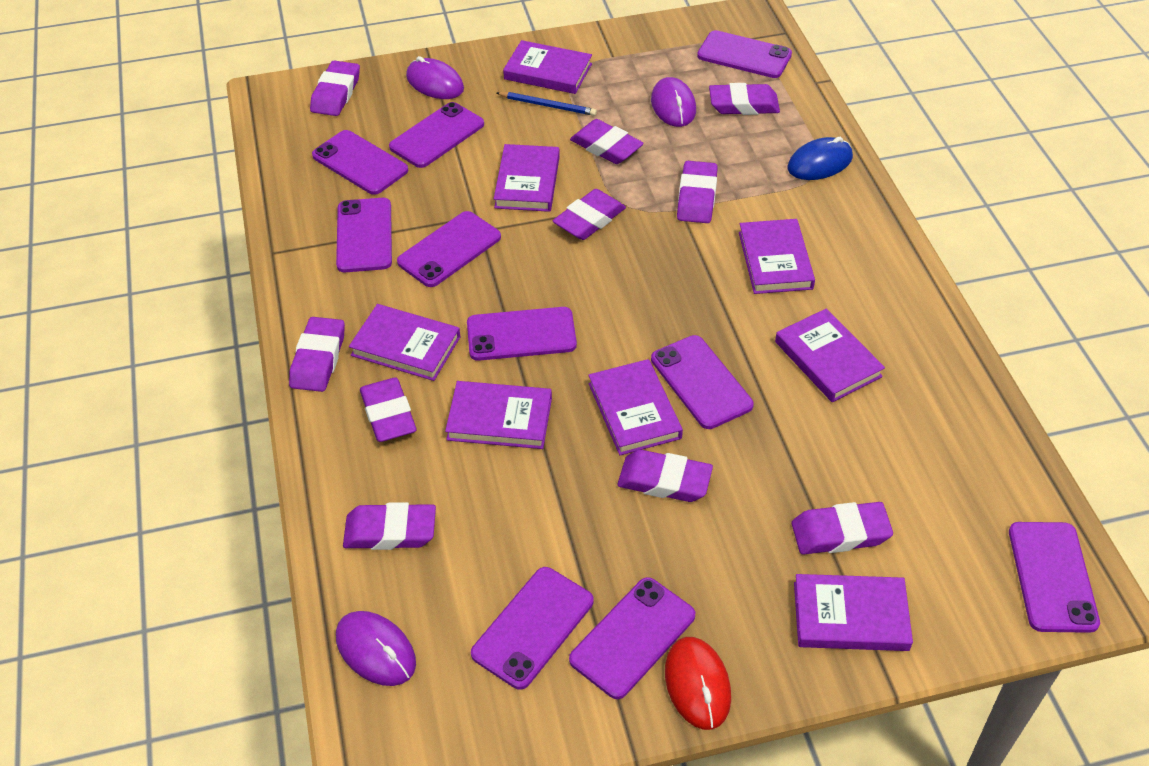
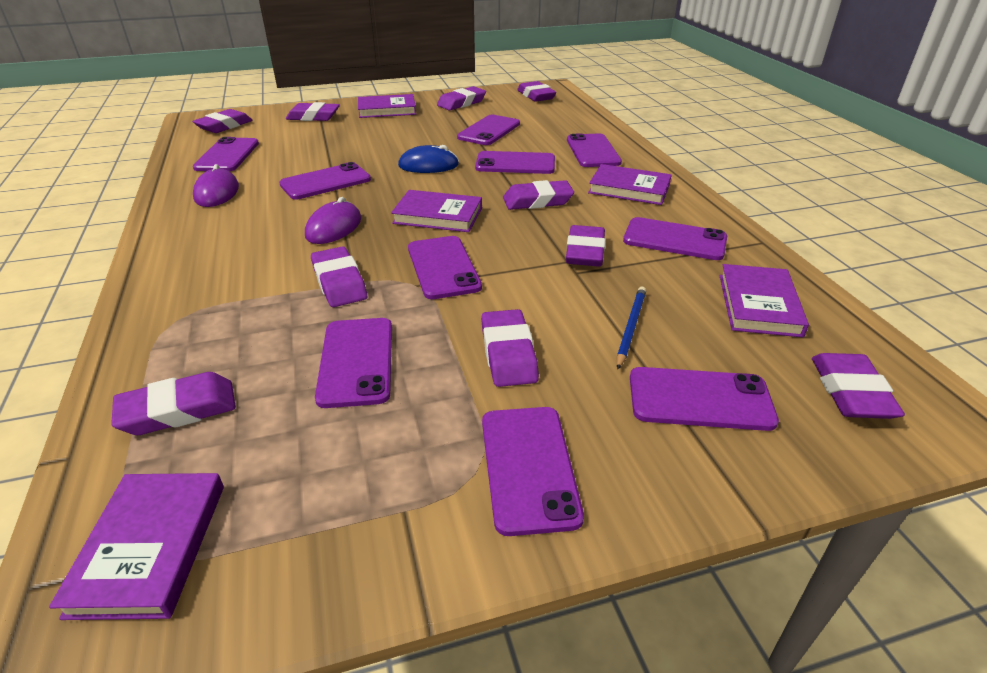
purple book: [349,304,460,381] [445,381,552,449] [494,144,560,212] [503,40,592,94] [588,359,683,455] [739,219,815,294] [775,309,885,402] [794,574,913,651] = 8 -> [49,473,224,620] [358,94,416,118] [391,190,482,232] [588,164,672,205] [720,264,809,337] = 5
purple mouse: [336,611,416,686] [406,56,464,99] [651,77,696,127] = 3 -> [193,164,239,207] [305,197,361,244] = 2
red mouse: [665,637,731,730] = 1 -> none = 0

